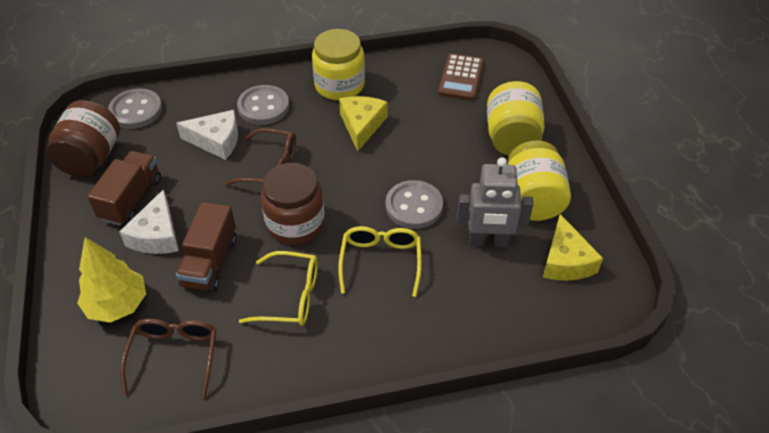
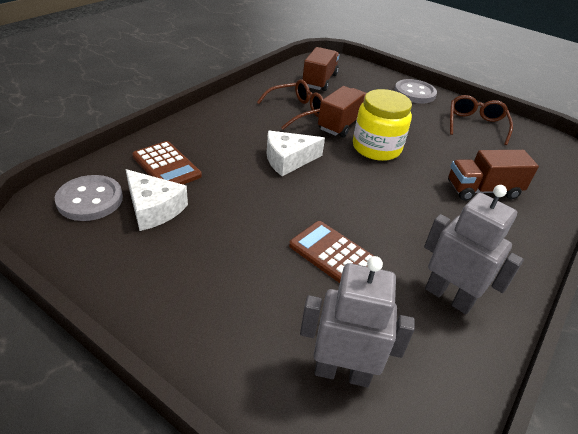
brown calculator: [438,53,484,100] = 1 -> [132,141,202,185] [289,221,374,283] = 2
brown jar: [46,100,120,177] [261,163,325,245] = 2 -> none = 0
brown truck: [87,151,161,226] [176,202,237,292] = 2 -> [302,47,339,91] [318,86,367,137] [448,150,539,201] = 3
grey button: [108,89,162,129] [237,85,289,125] [385,180,443,229] = 3 -> [55,175,123,221] [394,79,437,103] = 2
grey robot: [457,157,533,247] = 1 -> [300,256,415,387] [424,185,524,314] = 2
yellow cheese: [339,96,387,152] [543,214,603,281] = 2 -> none = 0
yellow glasses: [239,251,318,326] [338,226,422,297] = 2 -> none = 0
yellow jar: [312,29,365,100] [487,81,545,156] [508,141,571,221] = 3 -> [353,89,412,161] = 1
yellow tree: [77,237,146,323] = 1 -> none = 0

